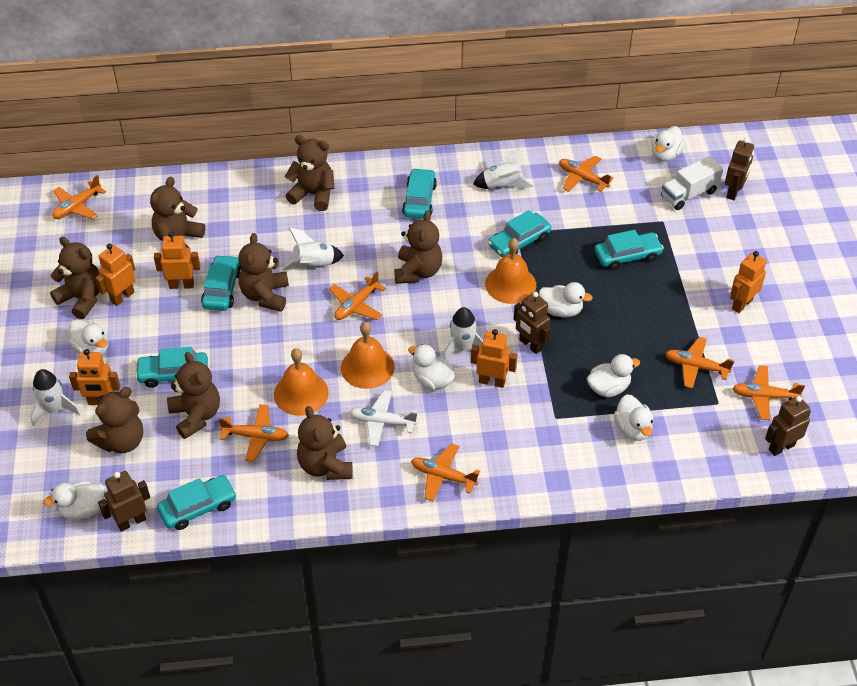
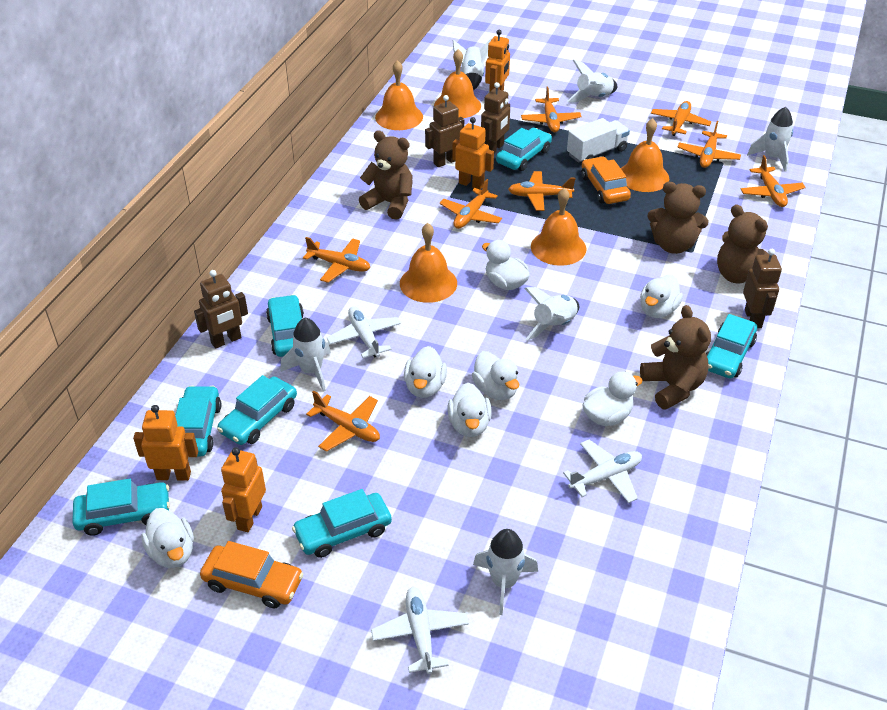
brown teddy bear: [50,236,100,319] [86,387,143,453] [150,177,205,248] [167,352,220,439] [238,233,289,312] [285,135,334,211] [297,406,353,480] [394,210,442,284] = 8 -> [359,130,413,220] [640,305,711,410] [647,182,709,254] [717,204,768,284] = 4
orange bell: [274,348,329,416] [341,322,395,389] [485,238,536,304] = 3 -> [375,60,423,130] [400,223,457,303] [434,49,481,118] [531,188,586,266] [621,118,670,192] = 5
orange car: none = 0 -> [200,541,303,609] [582,156,631,204] = 2
orange plane: [52,175,106,219] [218,404,289,462] [329,271,386,320] [411,443,480,501] [559,155,614,192] [665,337,734,389] [732,365,805,420] = 7 -> [303,237,370,283] [306,390,380,452] [439,179,502,229] [508,171,575,211] [521,87,581,132] [651,101,711,136] [677,121,741,168] [741,155,806,207] = 8
orange robot: [69,349,120,405] [95,244,135,306] [154,232,200,289] [471,329,517,388] [730,251,766,313] = 5 -> [133,405,198,481] [221,447,266,532] [452,117,494,190] [485,30,510,92] = 4
turquoise car: [135,347,208,388] [157,475,237,530] [201,255,241,311] [402,168,437,219] [488,210,551,257] [595,230,664,270] = 6 -> [72,479,170,536] [175,385,221,456] [217,375,297,445] [266,295,304,357] [292,489,392,558] [496,128,552,171] [706,314,757,379] = 7
white plane: [349,390,418,447] = 1 -> [327,306,401,358] [371,587,469,674] [563,440,642,503] = 3
white rocket: [30,369,81,427] [282,228,344,270] [443,307,483,360] [473,146,534,189] = 4 -> [280,317,331,392] [453,38,492,90] [473,529,538,615] [524,287,579,341] [567,60,617,102] [747,107,793,172] = 6

